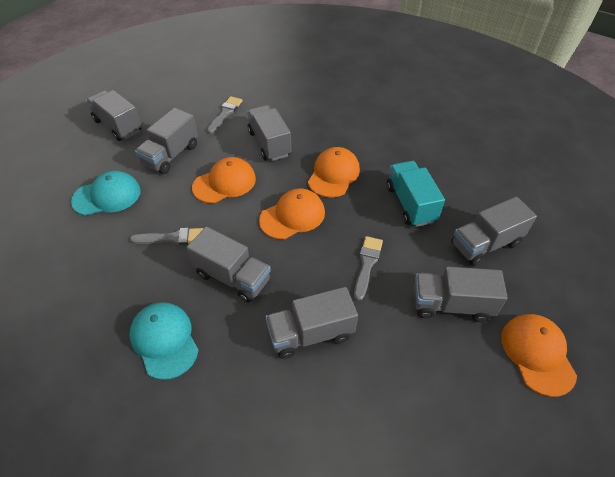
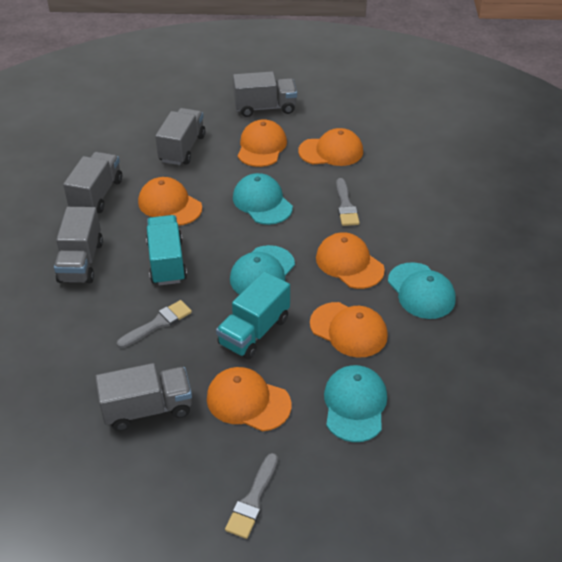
grey truck: [86,90,142,141] [135,108,198,174] [187,227,271,303] [247,105,291,161] [265,287,358,359] [414,267,508,322] [451,197,537,266] = 7 -> [54,207,103,283] [63,152,122,213] [95,363,192,431] [155,108,205,165] [233,71,297,117] = 5
orange cap: [192,157,256,203] [259,188,325,240] [308,147,360,198] [501,314,577,397] = 4 -> [138,177,202,226] [207,367,291,431] [237,119,287,167] [298,128,363,166] [310,302,388,358] [316,232,385,289] = 6
turquoise cap: [71,171,140,216] [129,302,199,380] = 2 -> [230,245,295,294] [233,173,293,225] [324,365,387,442] [388,262,456,319] = 4
turquoise truck: [387,161,445,227] = 1 -> [146,215,187,285] [216,271,290,360] = 2

